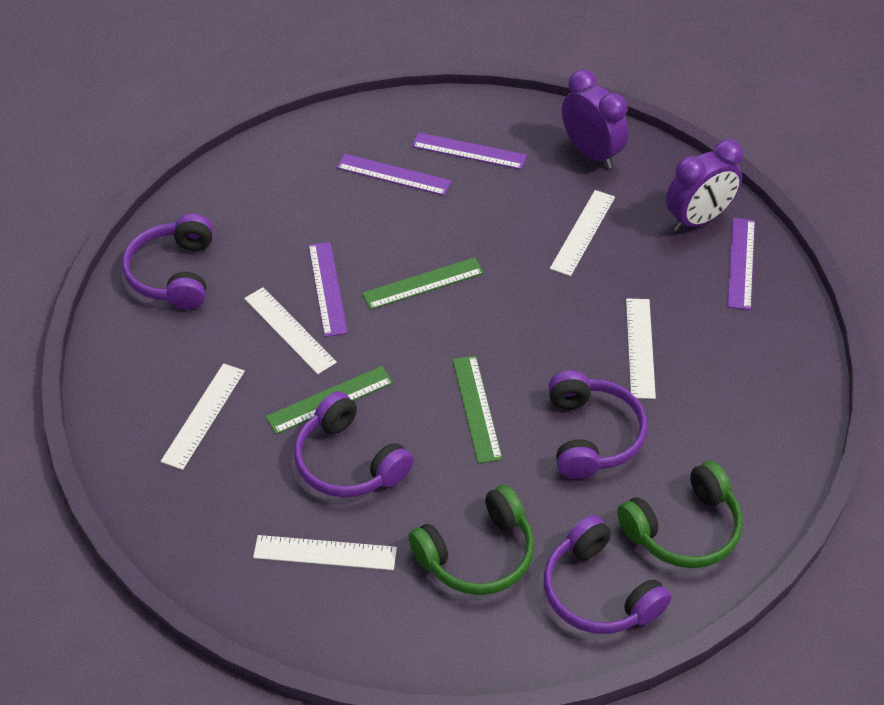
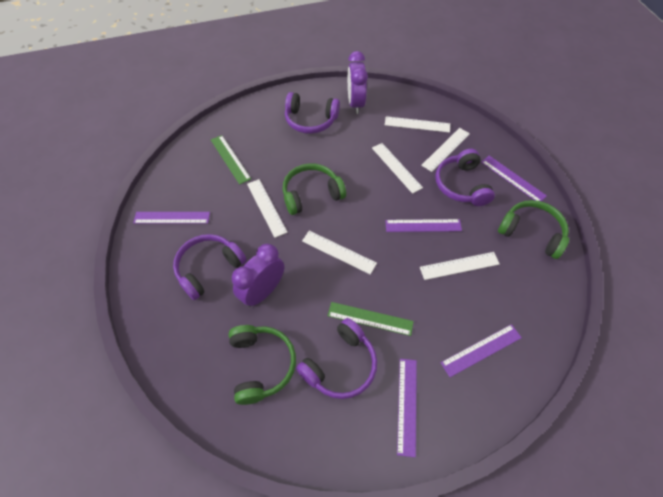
green headphones: [408,485,534,595] [617,461,743,568] = 2 -> [228,325,296,405] [283,163,346,215] [498,200,569,259] = 3
green ruler: [265,366,393,434] [362,257,484,310] [452,355,502,464] = 3 -> [211,135,251,185] [328,302,414,336] = 2
purple ruler: [308,242,348,337] [337,154,452,196] [412,132,527,170] [727,218,755,310] = 4 -> [133,212,210,224] [385,219,462,232] [397,359,417,457] [440,324,522,377] [481,156,547,201] = 5
white ruler: [161,363,245,470] [244,287,337,374] [253,535,397,570] [550,190,615,276] [626,299,656,399] = 5 -> [247,179,287,238] [302,231,377,274] [372,143,423,194] [385,116,450,133] [420,252,500,280] [421,128,470,172] = 6

